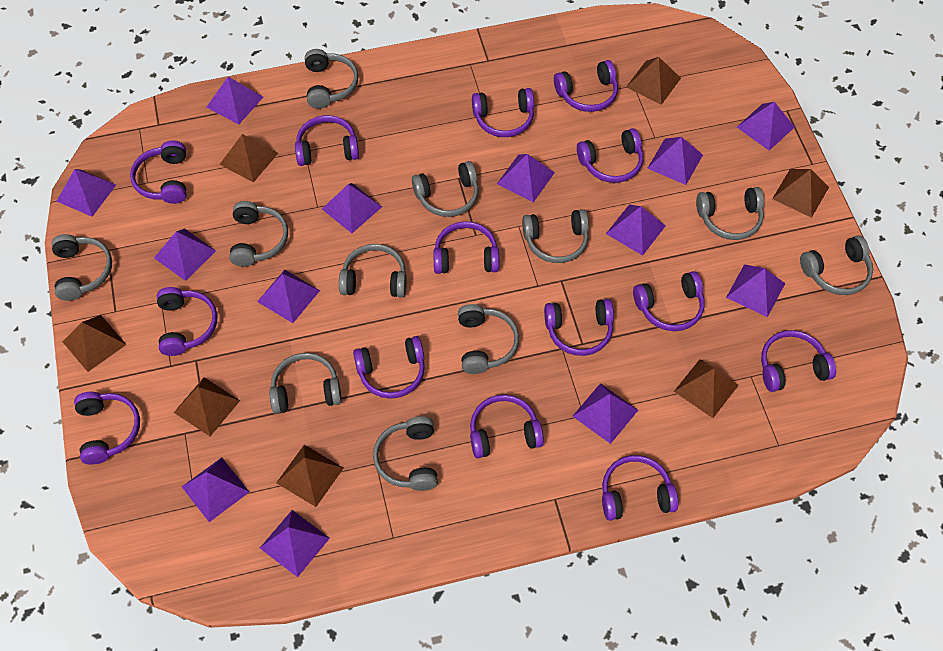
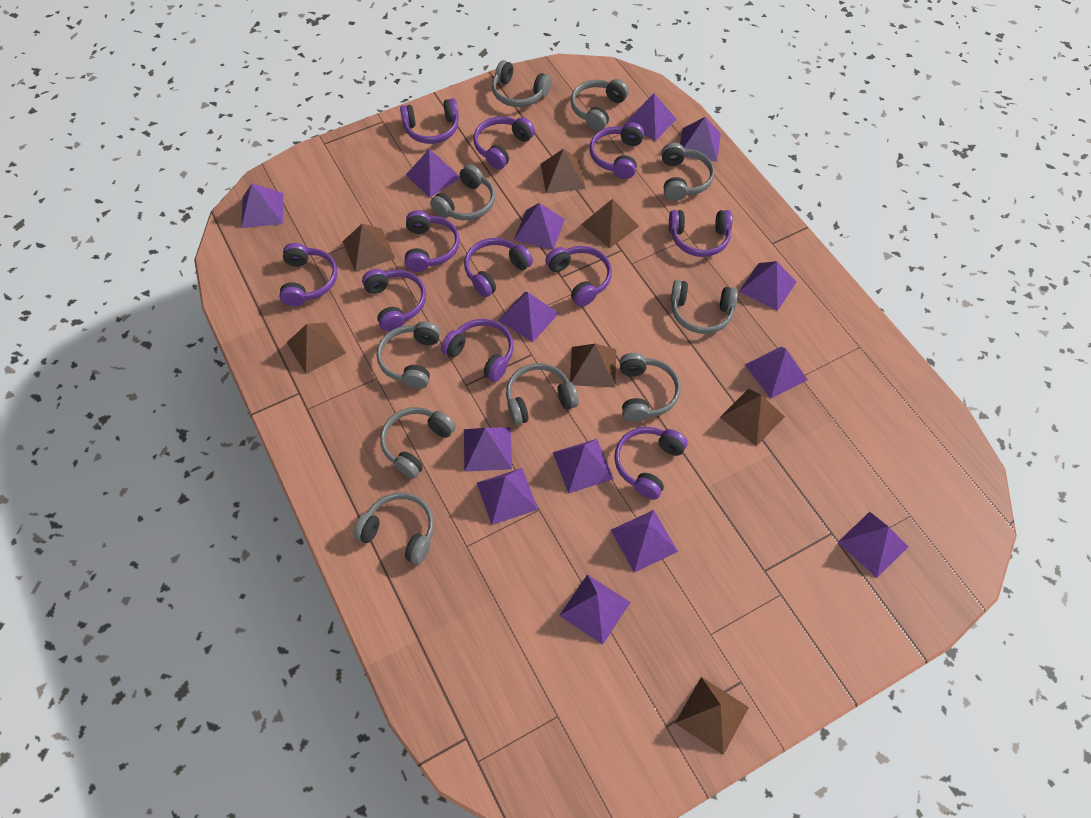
grey headphones: [52,234,112,301] [229,201,288,267] [269,353,342,414] [305,49,358,109] [339,244,407,297] [373,416,438,491] [412,161,479,217] [458,304,519,374] [522,209,589,263] [696,187,764,240] [800,235,873,295] = 11 -> [353,493,434,565] [377,321,441,389] [380,407,456,479] [430,164,495,220] [492,60,552,107] [506,363,579,425] [571,79,629,131] [620,353,680,422] [662,143,715,201] [671,280,738,334] = 10
purple headphones: [74,392,140,465] [130,140,186,204] [157,287,218,356] [295,115,359,166] [353,336,425,399] [433,221,499,274] [470,395,544,458] [472,88,534,137] [544,299,614,356] [554,60,618,112] [577,128,643,183] [602,455,678,521] [633,271,705,331] [761,330,836,392] = 14 -> [279,243,338,306] [362,269,426,332] [400,98,459,144] [404,210,460,272] [441,319,514,382] [464,238,533,297] [474,116,535,169] [545,246,612,307] [589,122,644,179] [614,427,688,500] [669,210,732,257] = 11
purple pyramid: [57,169,116,217] [154,228,216,281] [182,457,249,522] [206,77,263,124] [257,270,320,323] [260,510,330,577] [322,183,382,233] [497,154,555,203] [572,383,638,444] [606,205,666,256] [648,137,703,185] [726,264,785,317] [737,102,795,151] = 13 -> [241,183,283,228] [406,149,460,198] [464,427,512,472] [477,468,538,525] [498,292,559,342] [514,203,565,250] [553,439,614,494] [559,574,630,645] [611,510,678,572] [624,93,676,141] [680,117,721,162] [739,261,796,311] [745,346,808,398] [838,512,909,578] = 14

